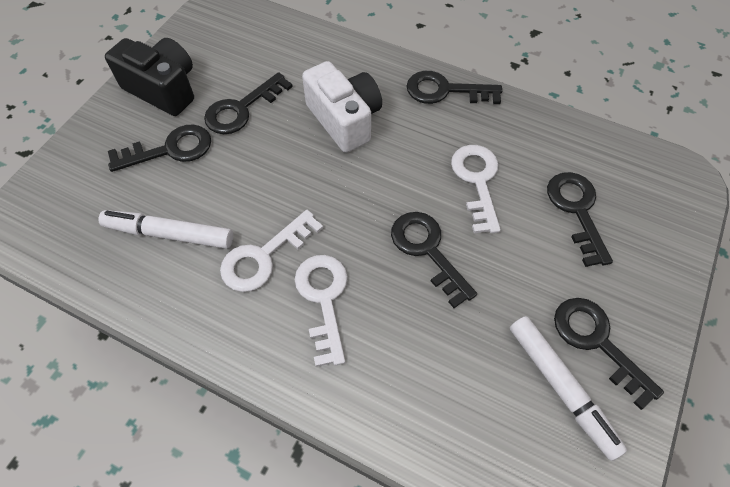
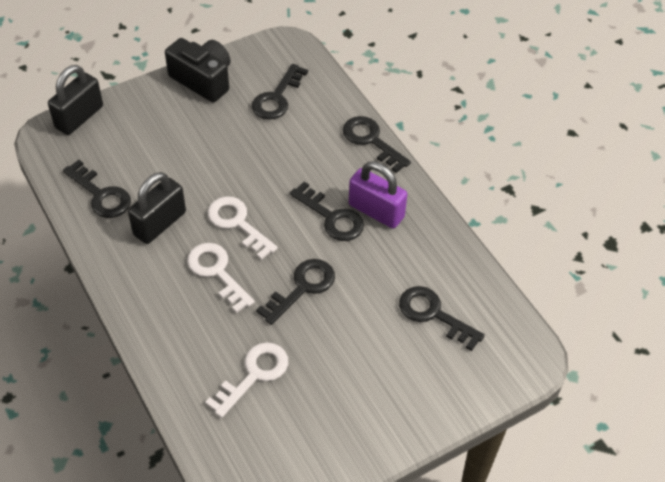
black padlock: none = 0 -> [48,65,103,135] [128,172,186,244] = 2
purple padlock: none = 0 -> [349,162,407,228] = 1
white camera: [302,61,382,153] = 1 -> none = 0
white marker: [98,210,233,249] [510,316,627,461] = 2 -> none = 0

